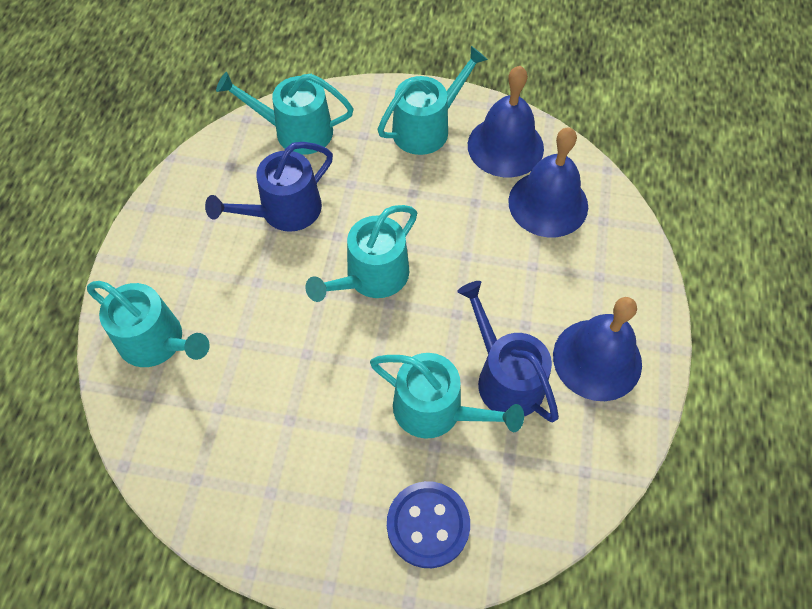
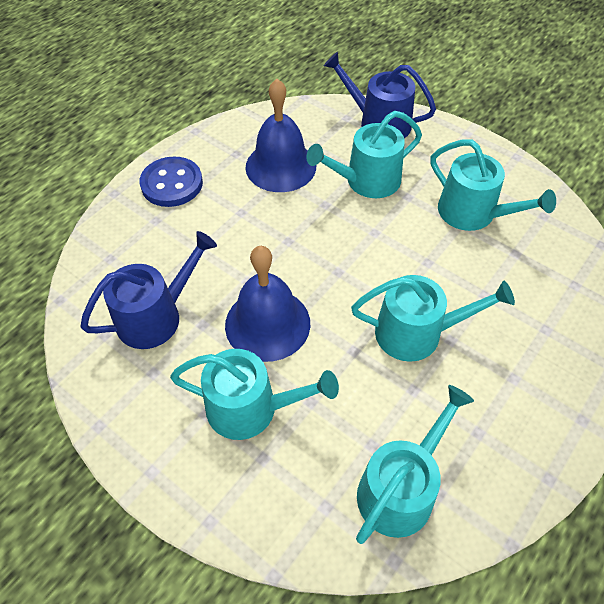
blue bell: [468,66,544,177] [508,127,588,237] [553,297,642,401] = 3 -> [225,246,310,362] [245,79,316,192] = 2

